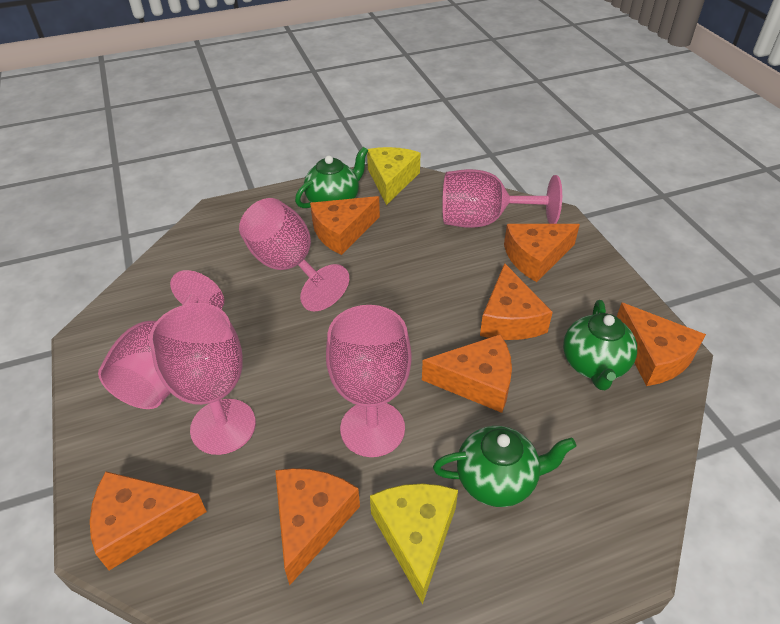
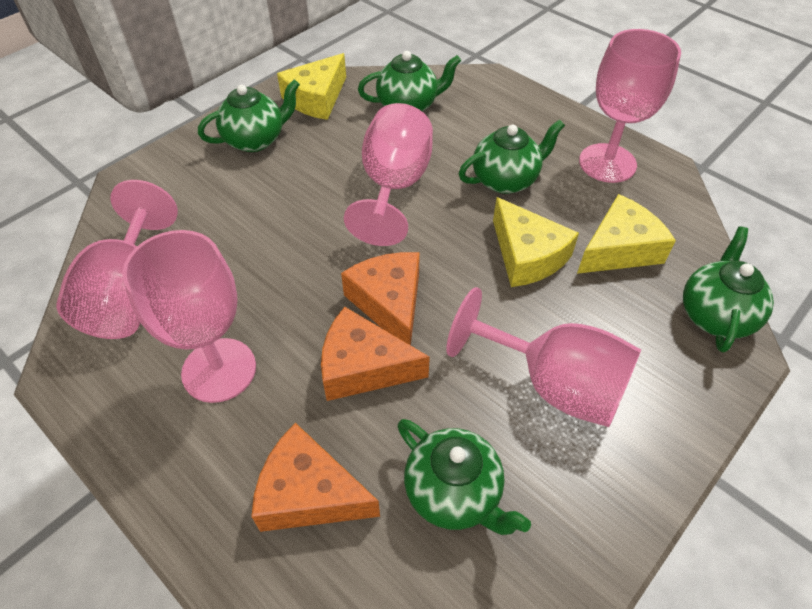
green teapot: [295,147,368,208] [433,426,576,507] [563,300,637,390] = 3 -> [198,80,300,152] [358,51,461,111] [397,419,531,535] [459,119,565,194] [683,226,774,353] = 5
orange cheese: [90,471,207,570] [275,468,360,585] [310,196,380,255] [422,334,512,413] [480,263,553,340] [504,224,580,282] [617,303,706,386] = 7 -> [251,423,380,532] [321,307,430,401] [341,252,420,345] = 3
yellow cheese: [367,147,420,205] [370,484,458,604] = 2 -> [277,53,346,120] [493,197,579,287] [577,194,676,274] = 3

